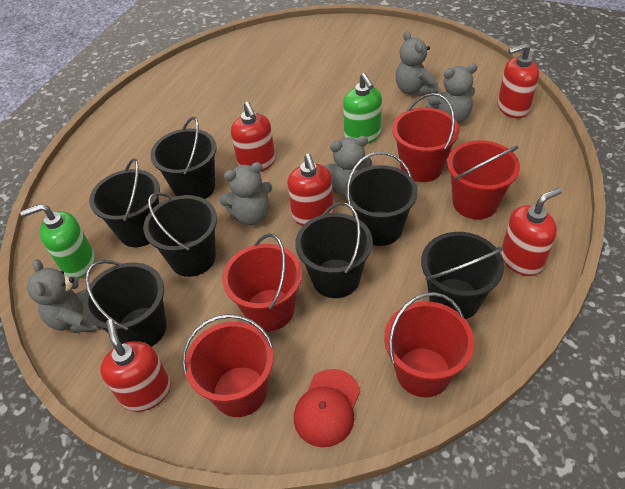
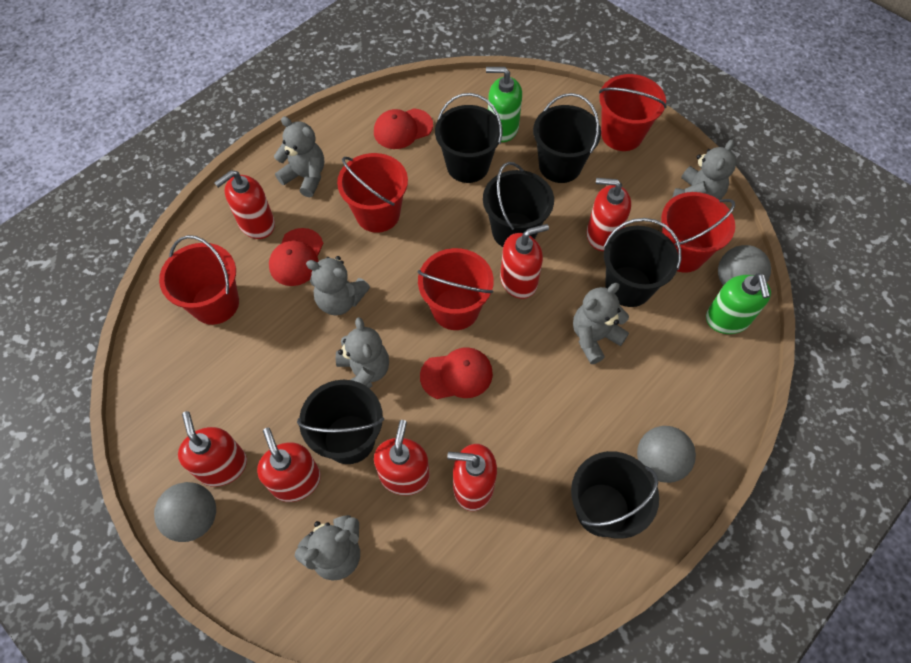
black bucket: [83,260,167,347] [89,158,160,247] [143,192,217,277] [150,117,217,199] [295,202,373,298] [345,152,418,246] [421,232,504,319] = 7 -> [297,380,384,464] [435,93,503,183] [483,162,554,247] [533,93,601,183] [571,451,659,539] [604,218,681,307] = 6
grey ball: none = 0 -> [154,482,216,542] [637,426,696,483] [718,245,771,285] = 3
grey teddy bear: [27,259,101,333] [219,162,272,225] [324,136,372,197] [395,31,439,96] [426,63,477,124] = 5 -> [274,116,324,197] [295,515,360,580] [306,256,370,315] [336,317,389,388] [573,283,629,364] [672,140,736,200] = 6
red cap: [294,369,360,447] = 1 -> [269,228,323,286] [374,108,433,149] [420,347,493,399] = 3
red soap dispenser: [100,319,171,412] [231,102,275,172] [287,154,333,225] [498,43,539,118] [501,187,562,276] = 5 -> [178,411,247,487] [214,170,275,239] [257,428,321,502] [374,420,430,495] [447,444,497,511] [500,224,549,299] [586,178,631,251] = 7

